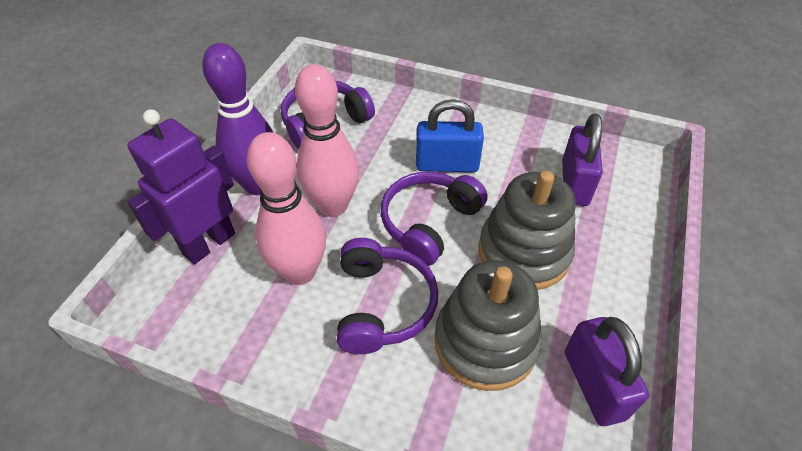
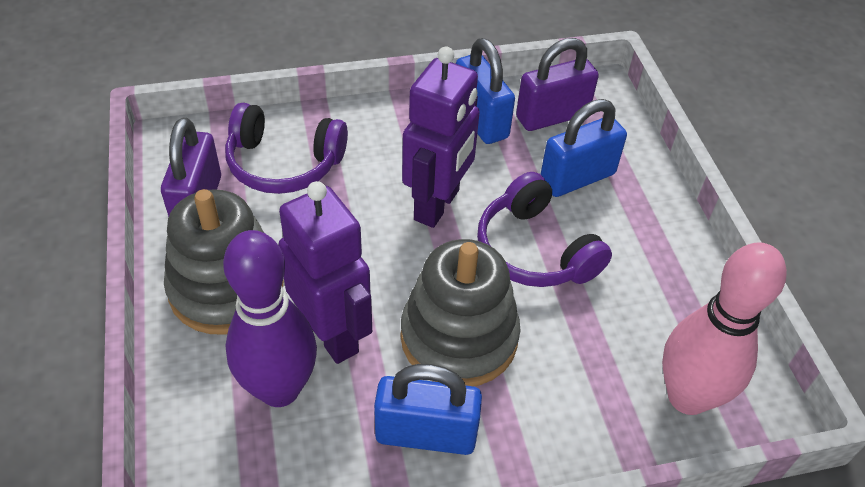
blue padlock: [416,99,484,172] = 1 -> [374,364,482,455] [456,38,515,144] [540,99,627,197] = 3
pink bowling pin: [247,132,326,285] [295,64,359,217] = 2 -> [662,242,787,415] = 1
purple headphones: [281,81,375,149] [337,238,438,354] [381,172,488,266] = 3 -> [225,103,348,194] [477,172,612,287] = 2
purple robot: [127,109,235,264] = 1 -> [278,181,372,364] [402,47,480,228] = 2

